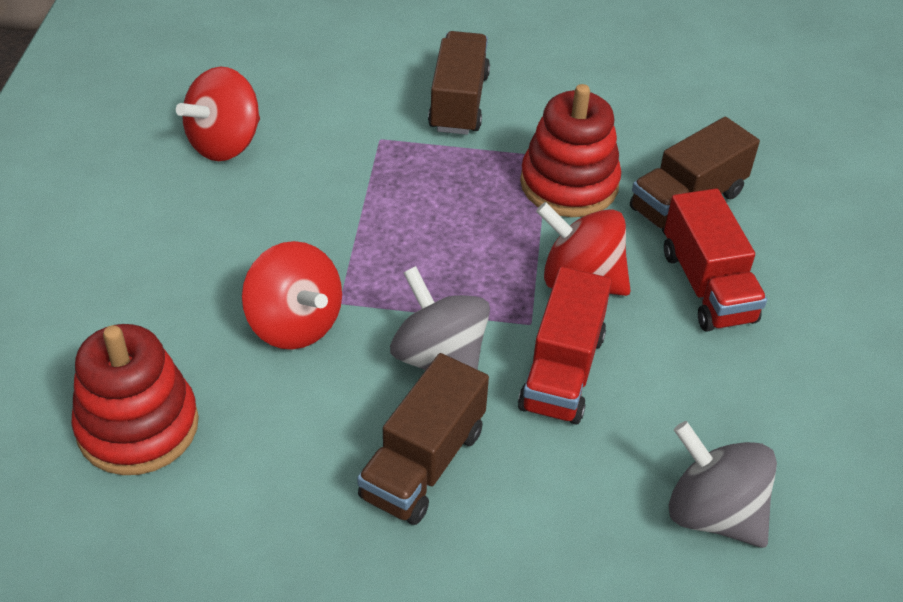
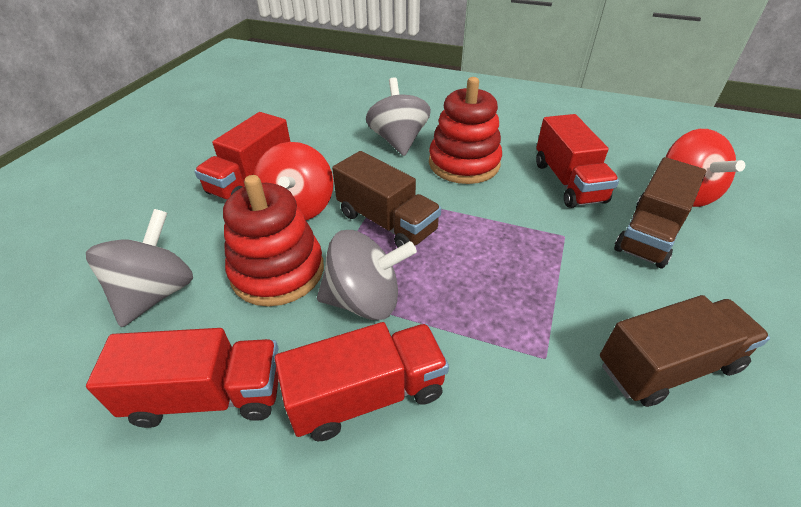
grey spinning top: [390,266,490,370] [669,421,777,548] = 2 -> [86,209,193,327] [317,230,417,320] [366,77,431,156] = 3
red spinning top: [176,66,260,161] [242,241,342,350] [536,202,631,296] = 3 -> [253,142,333,221] [666,129,745,207] = 2
red truck: [518,267,612,425] [664,188,767,332] = 2 -> [86,328,279,428] [194,112,290,200] [275,322,449,441] [536,114,619,208] = 4

